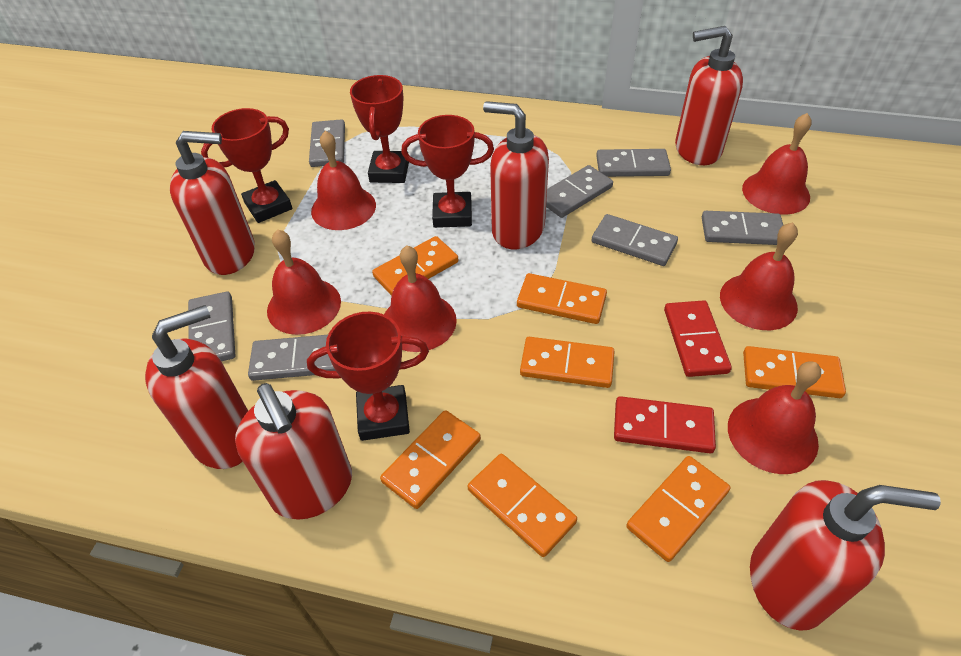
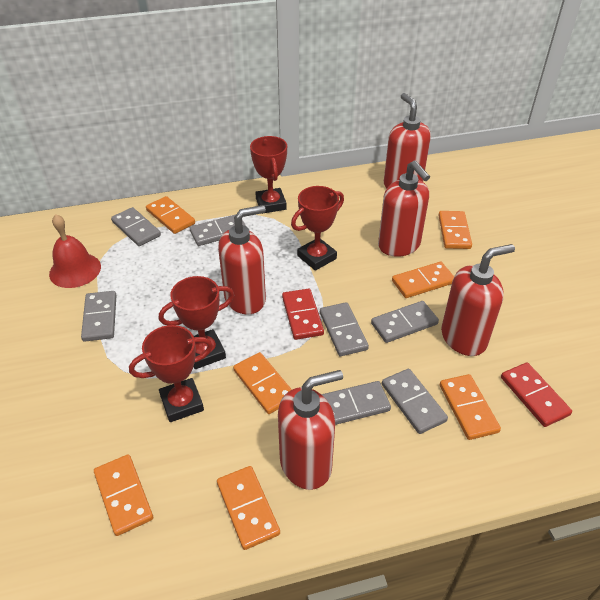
red bell: [267,229,341,335] [311,131,376,230] [384,245,457,352] [720,222,798,330] [728,362,821,474] [742,113,812,215] = 6 -> [49,214,101,288] = 1
red soap dispenser: [145,305,248,469] [170,131,255,275] [235,383,352,520] [483,101,549,249] [675,26,743,165] [750,480,941,631] = 6 -> [218,205,266,314] [278,370,343,490] [378,161,430,257] [384,93,431,188] [441,244,515,356] = 5

